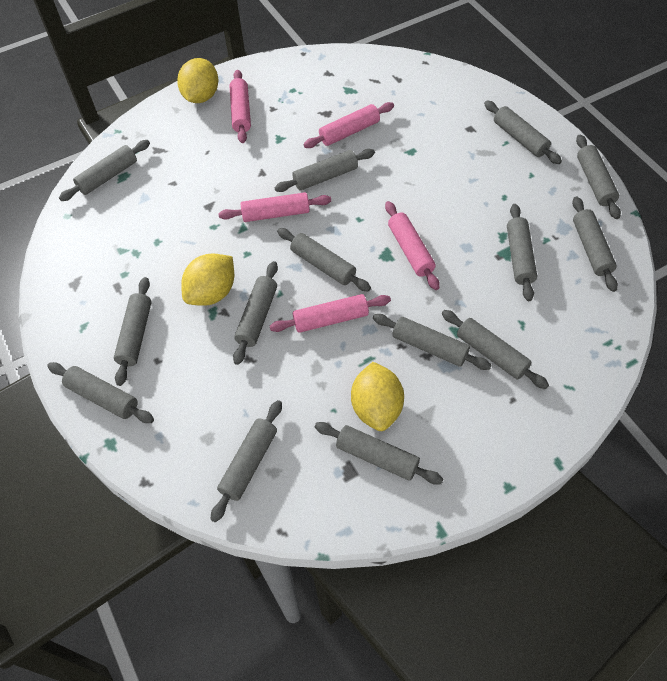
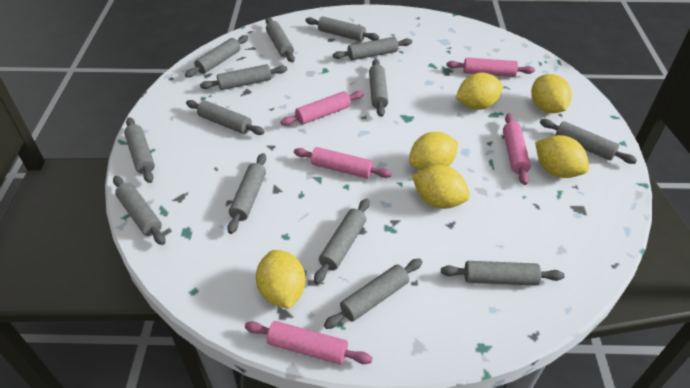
yellow lemon: [177,58,218,103] [181,253,234,306] [351,362,404,431] = 3 -> [256,250,305,309] [409,132,458,171] [412,165,470,209] [456,73,503,110] [531,74,572,113] [535,135,589,178] = 6

